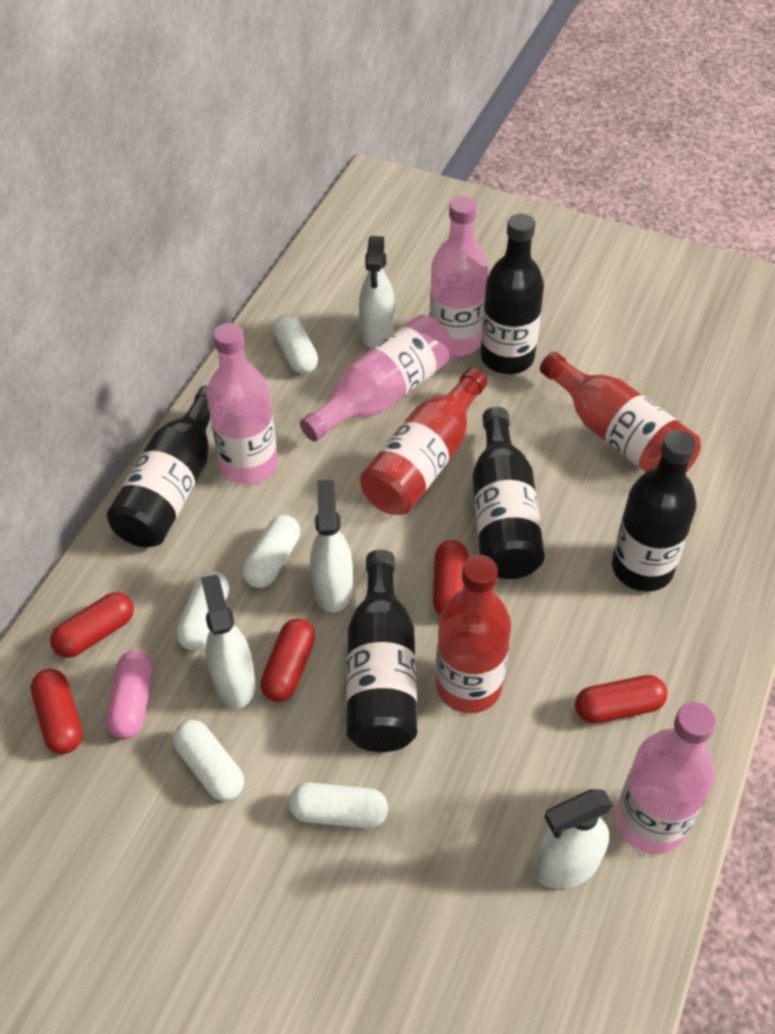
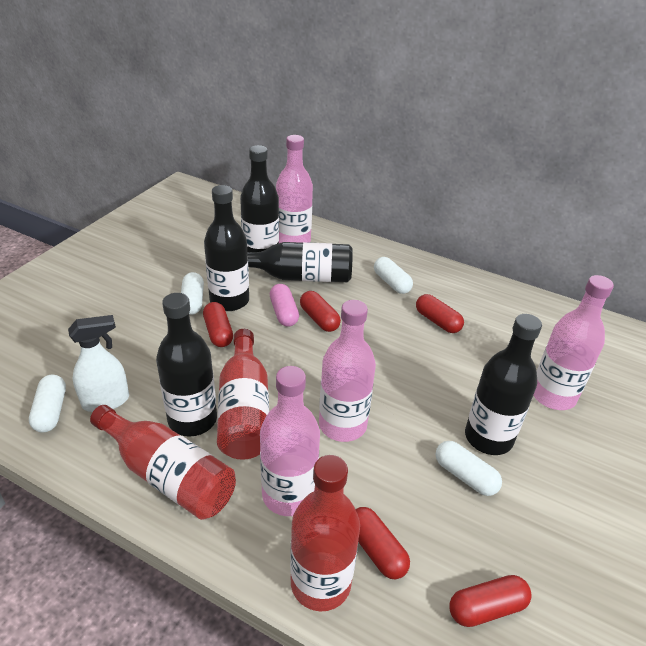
white capsule: [173,720,244,801] [177,571,229,651] [243,515,300,588] [273,314,318,374] [289,782,388,828] = 5 -> [29,375,66,433] [181,272,204,315] [374,257,413,294] [435,441,502,496] = 4
white spray bottle: [201,574,256,708] [310,480,353,613] [359,236,395,348] [534,789,613,889] = 4 -> [68,315,129,412] = 1

